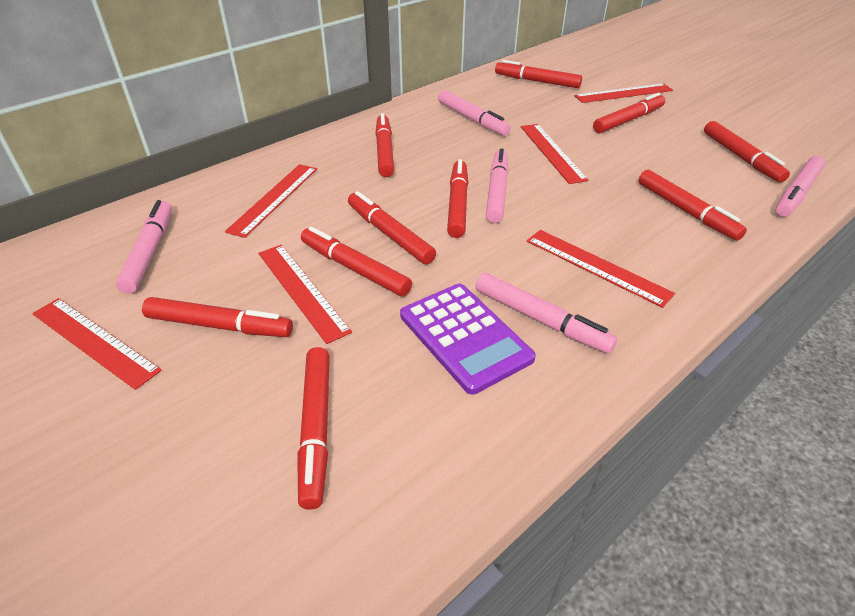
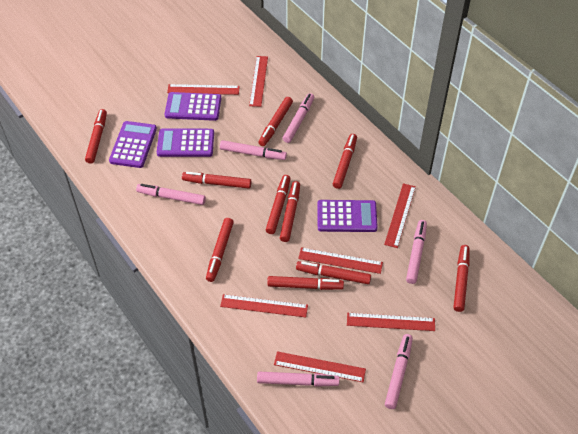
pink marker: [116,200,172,294] [438,90,511,136] [476,273,617,354] [486,148,509,223] [776,156,825,217] = 5 -> [136,184,206,205] [220,140,287,160] [257,372,340,387] [283,93,314,143] [385,334,413,409] [406,220,427,284] = 6
purple calculator: [400,284,536,395] = 1 -> [109,121,157,168] [157,128,214,157] [165,92,221,121] [317,200,378,232] = 4
red ruler: [32,298,162,390] [225,164,317,238] [258,245,352,344] [521,124,588,184] [527,230,675,308] [574,83,673,103] = 6 -> [167,84,240,95] [220,294,308,318] [249,56,268,107] [274,351,366,382] [298,247,383,274] [347,313,435,331] [384,183,416,248] = 7

